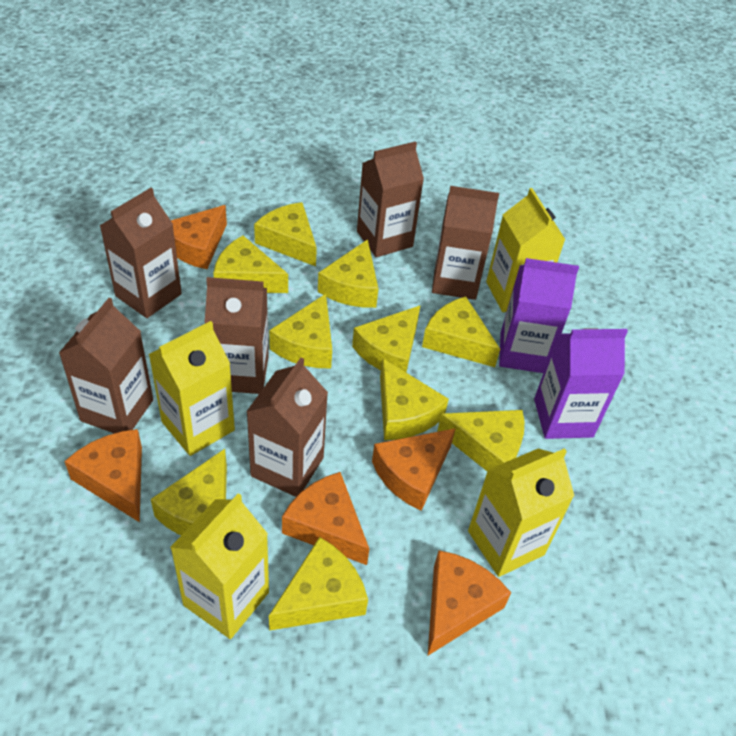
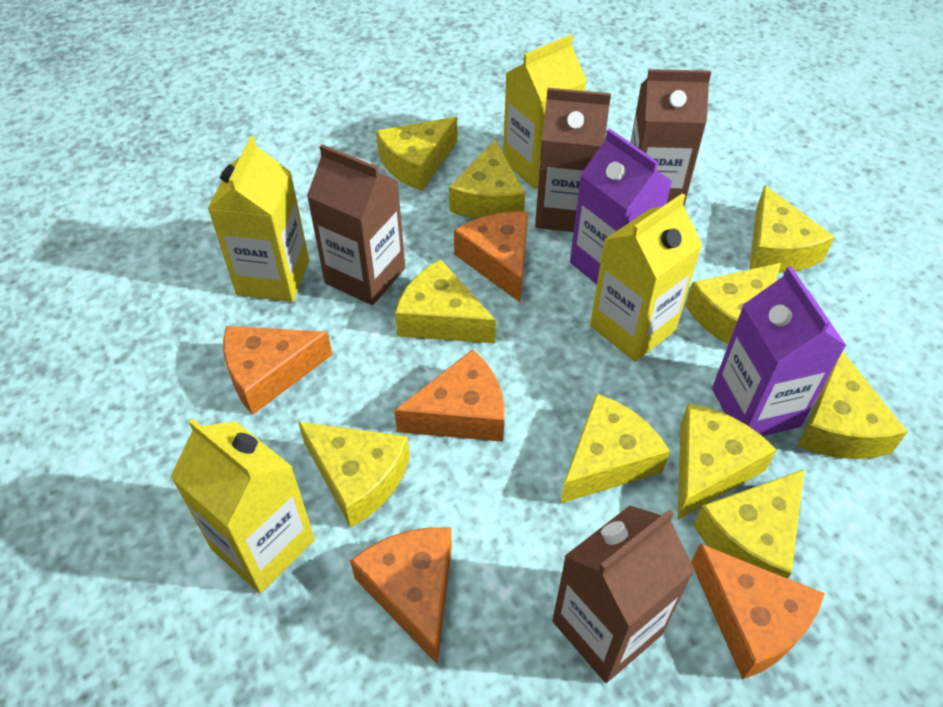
brown carton: [59,298,153,433] [100,188,182,318] [205,277,268,394] [246,357,328,497] [357,141,424,257] [432,186,499,300] = 6 -> [307,144,405,305] [535,88,611,232] [552,506,695,683] [630,69,711,206] = 4

